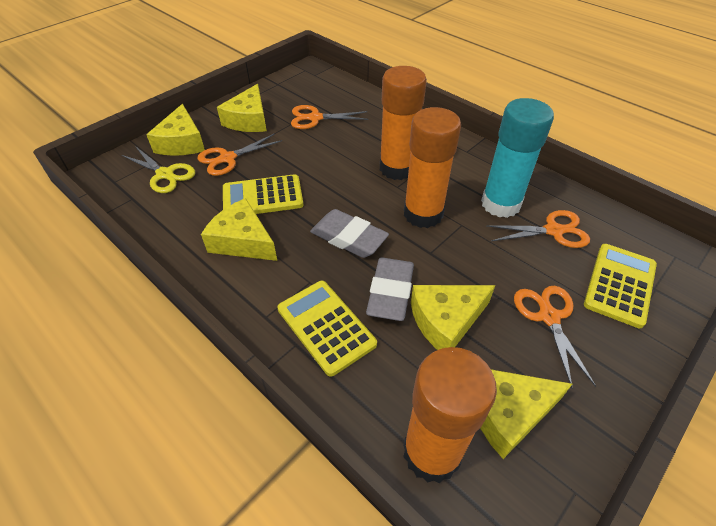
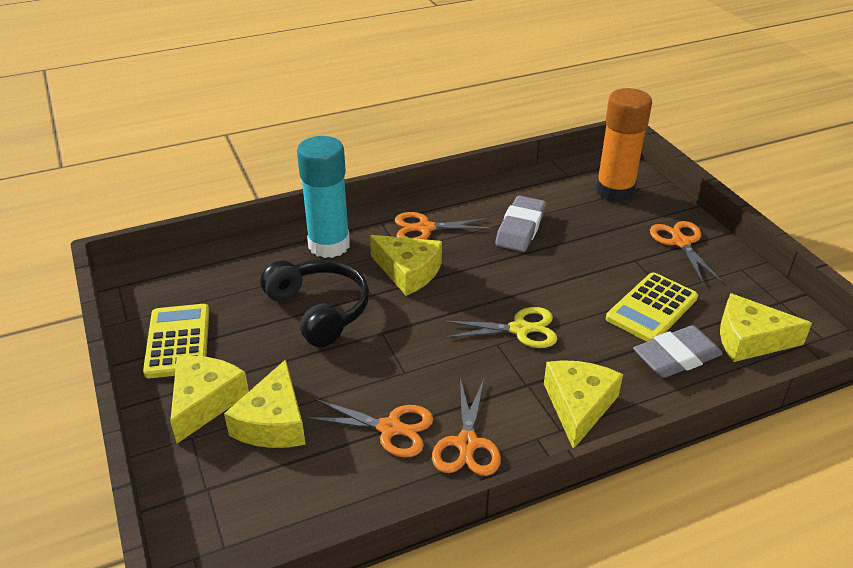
black headphones: none = 0 -> [260,260,369,347] = 1
orange glue stick: [380,66,427,180] [403,347,497,483] [404,107,461,228] = 3 -> [596,88,652,202] = 1
yellow calculator: [223,174,303,214] [277,281,377,377] [584,244,657,328] = 3 -> [143,304,209,378] [606,272,698,342] = 2

